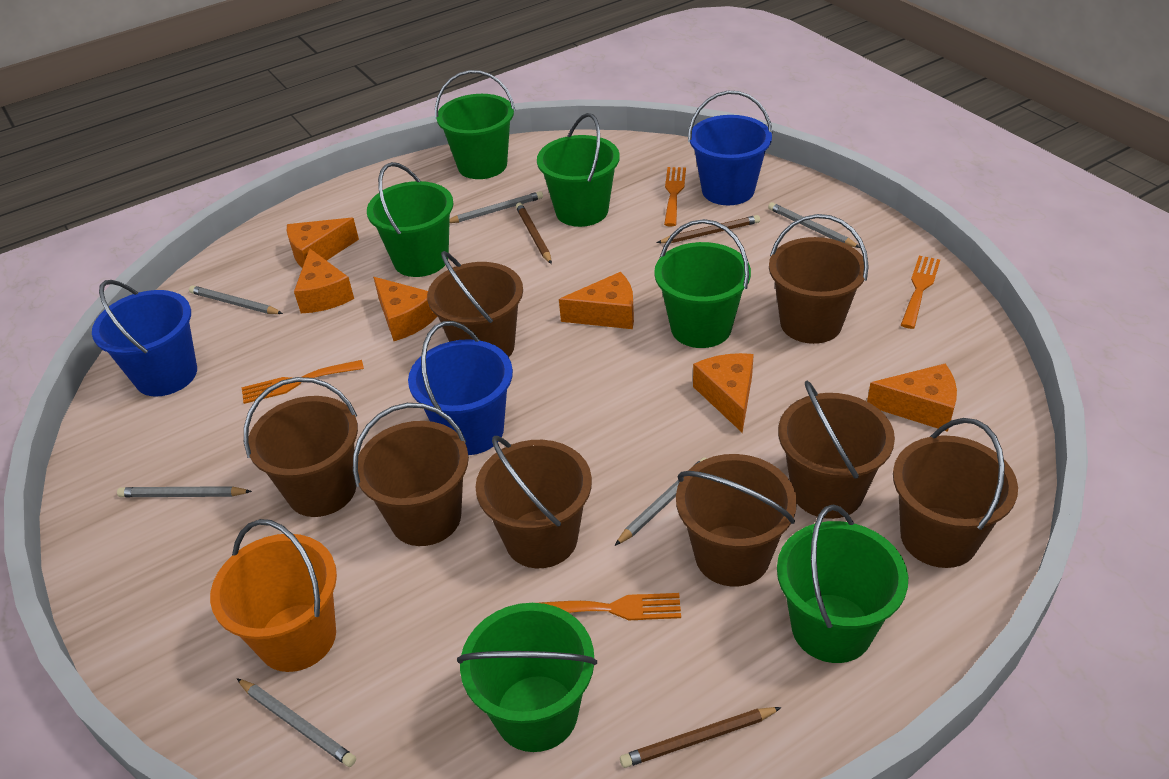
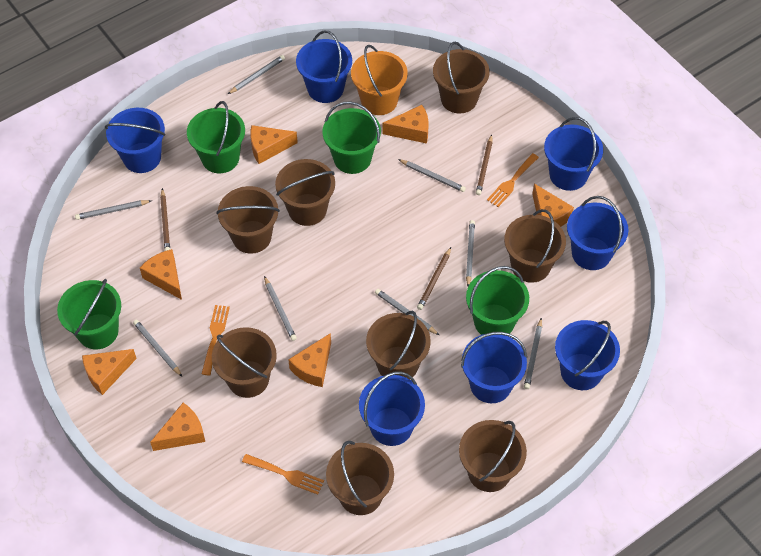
blue bucket: [92,280,197,397] [408,321,513,455] [688,91,773,205] = 3 -> [105,108,165,173] [296,31,352,103] [359,371,425,446] [461,332,527,403] [544,117,603,191] [555,320,620,390] [567,196,629,270] = 7
green bucket: [367,162,453,277] [435,70,515,179] [457,603,597,752] [537,113,620,227] [654,219,751,348] [777,505,908,663] = 6 -> [57,279,121,350] [187,101,245,173] [323,101,381,174] [466,266,529,335] = 4
grey pencil: [117,486,252,497] [189,285,283,314] [237,678,356,767] [449,191,543,223] [615,457,707,546] [768,202,860,248] = 6 -> [75,200,152,220] [133,320,182,376] [228,55,285,94] [264,276,297,341] [375,289,439,335] [398,159,466,192] [466,220,475,286] [524,318,542,389] = 8
orange cheese: [287,218,359,268] [294,249,354,313] [373,277,438,341] [559,272,634,329] [693,353,754,433] [867,364,957,432] = 6 -> [82,349,137,395] [140,249,182,300] [150,403,205,451] [250,125,298,164] [288,333,331,387] [383,105,429,144] [532,184,574,227] = 7
orange fork: [242,360,364,404] [541,593,681,620] [664,167,686,226] [901,256,940,329] = 4 -> [202,305,230,376] [242,454,324,495] [487,153,539,207] = 3

